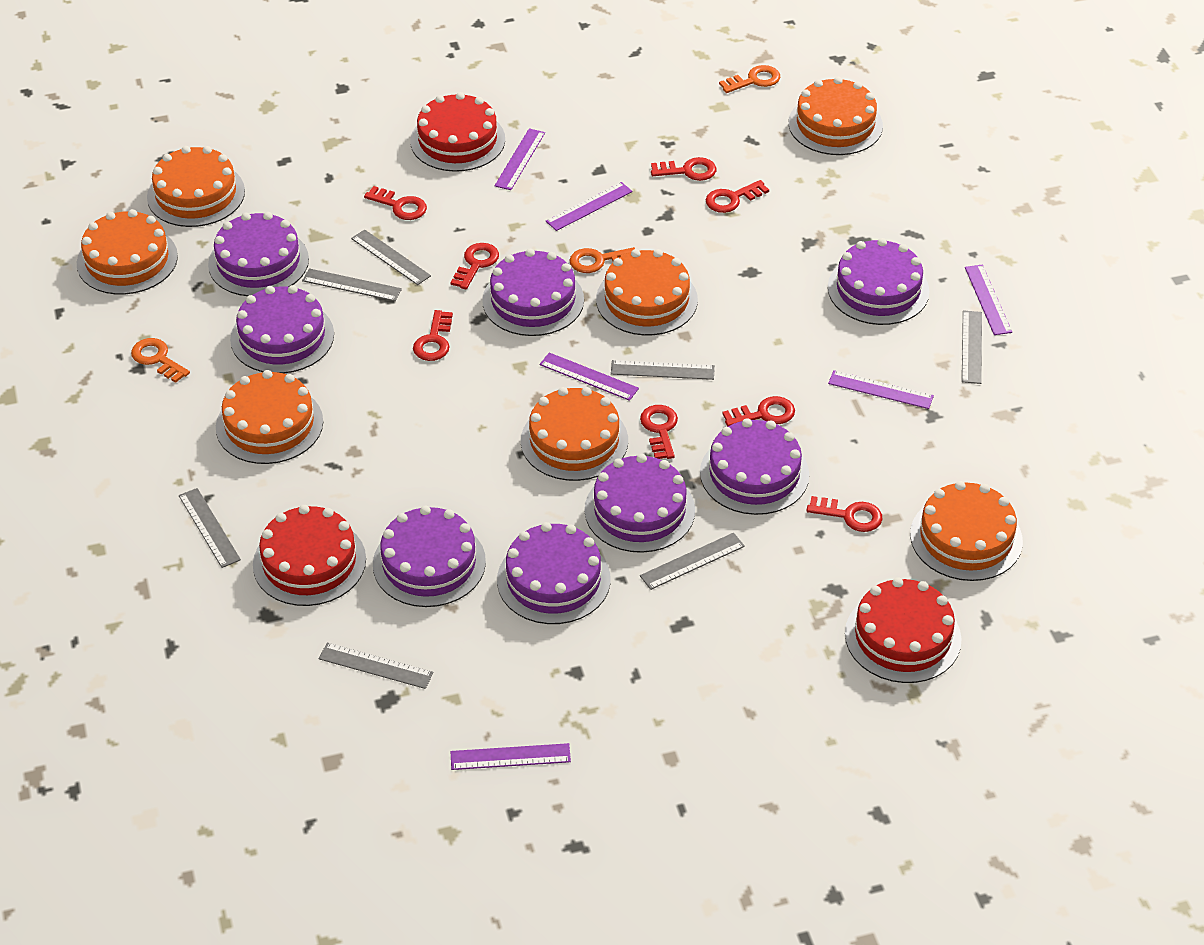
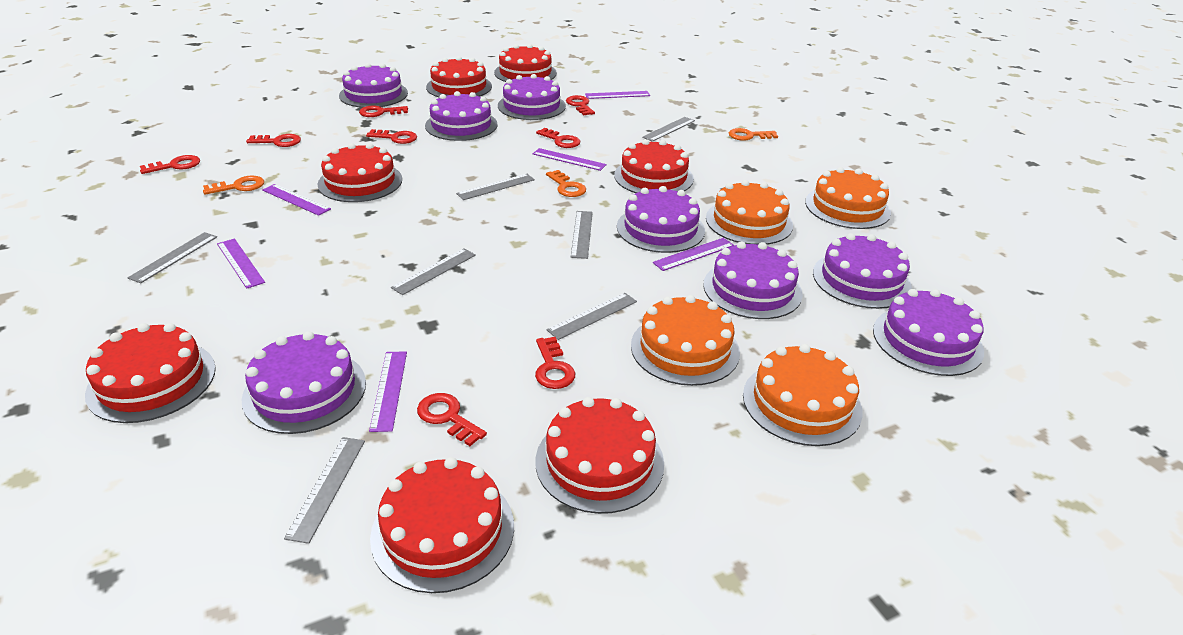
orange cake: [77,209,178,295] [147,146,245,227] [216,370,323,464] [521,387,628,481] [596,249,698,335] [789,77,883,155] [910,481,1023,581] = 7 -> [631,295,740,386] [706,180,793,245] [743,344,863,446] [805,167,891,229] = 4
red cake: [253,505,366,606] [410,92,505,172] [845,577,962,683] = 3 -> [85,323,216,423] [317,143,402,202] [370,457,514,593] [426,56,492,97] [494,44,557,82] [535,397,664,514] [614,139,694,193] = 7

